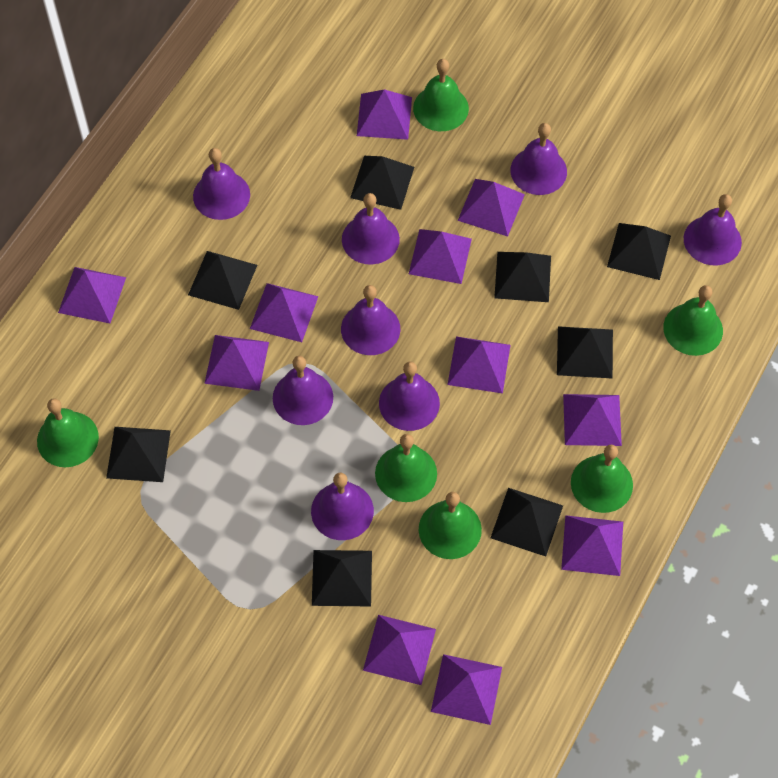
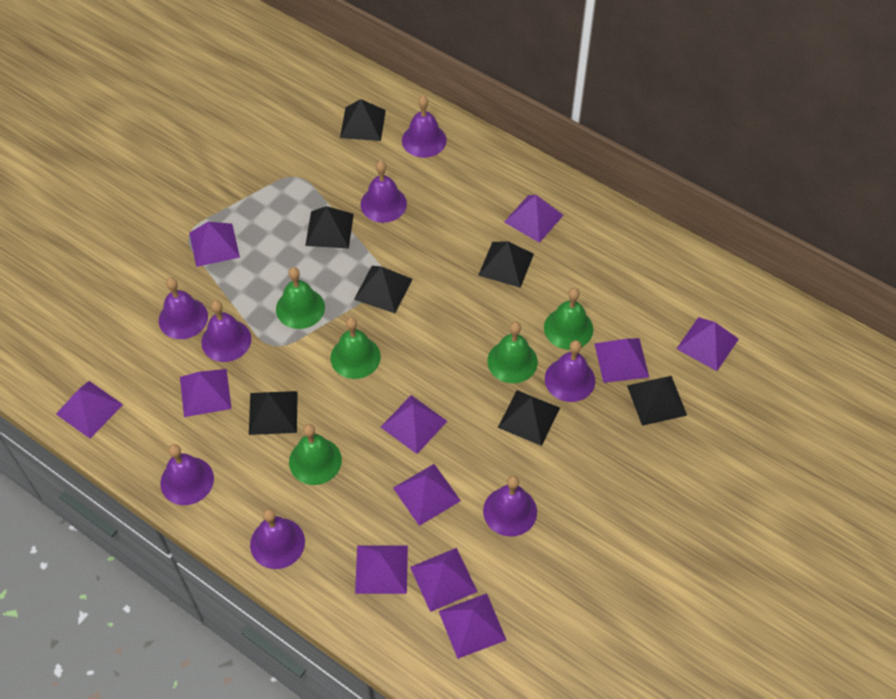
black pyramid: [106,427,171,482] [188,251,257,310] [312,550,372,607] [350,156,414,210] [491,488,563,556] [494,252,551,302] [557,326,613,379] [607,223,671,280] = 8 -> [249,391,298,435] [305,206,354,248] [340,99,386,141] [354,266,412,313] [478,241,534,288] [498,390,560,446] [627,376,687,426] = 7
green bell: [37,398,99,467] [375,434,437,502] [413,59,469,131] [419,492,482,559] [571,444,633,513] [663,285,723,356] = 6 -> [276,267,325,329] [289,424,342,485] [330,317,381,379] [487,322,538,383] [544,288,593,350] = 5

